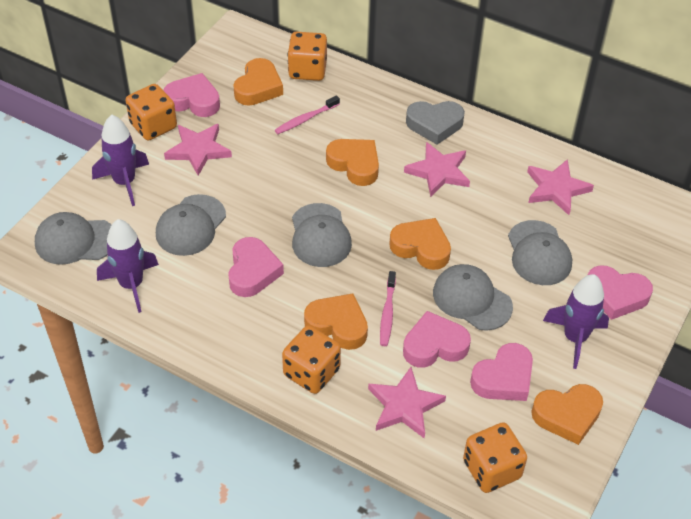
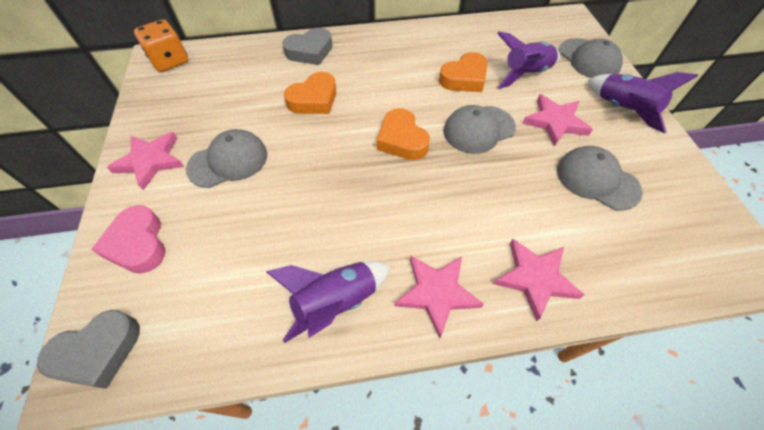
grey cap: [35,212,111,265] [156,194,226,256] [292,203,352,267] [433,264,513,331] [508,220,572,285] = 5 -> [186,129,267,188] [443,105,516,154] [557,146,643,211] [559,38,623,78] = 4
grey heart: [406,101,465,145] = 1 -> [37,310,140,389] [282,27,333,65] = 2
orange dice: [125,84,177,141] [282,326,341,394] [287,32,327,81] [463,422,527,493] = 4 -> [134,19,188,72] = 1
orange heart: [233,58,283,106] [304,293,368,350] [326,139,379,186] [389,218,451,270] [531,384,603,445] = 5 -> [284,72,336,114] [377,108,430,160] [439,52,488,92] = 3
pink heart: [163,73,220,117] [228,237,284,297] [403,311,471,367] [470,343,533,401] [588,265,653,320] = 5 -> [91,205,166,274] = 1
pink toothbrush: [275,95,340,134] [380,271,396,346] = 2 -> none = 0

